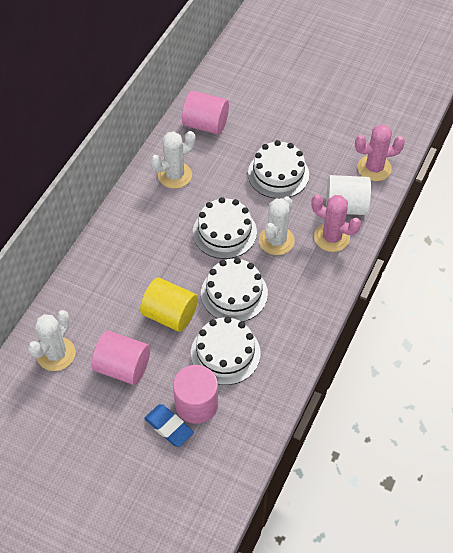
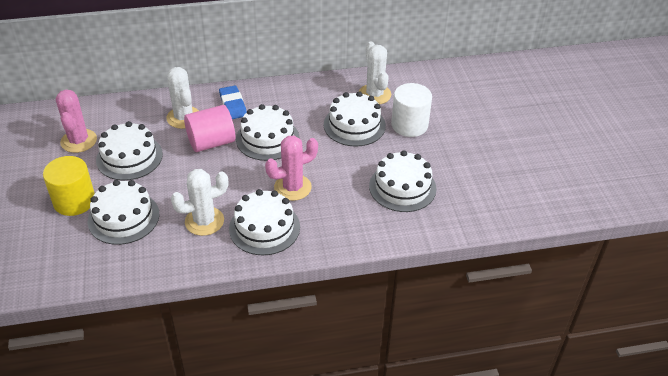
pink cylinder: [92,331,150,385] [173,365,218,424] [182,91,229,135] = 3 -> [184,105,235,152] = 1
white cake: [191,316,261,385] [193,197,257,259] [201,258,268,322] [248,140,309,199] = 4 -> [88,180,160,245] [96,121,163,180] [229,189,300,255] [236,104,299,161] [324,91,386,147] [369,150,437,212] = 6

